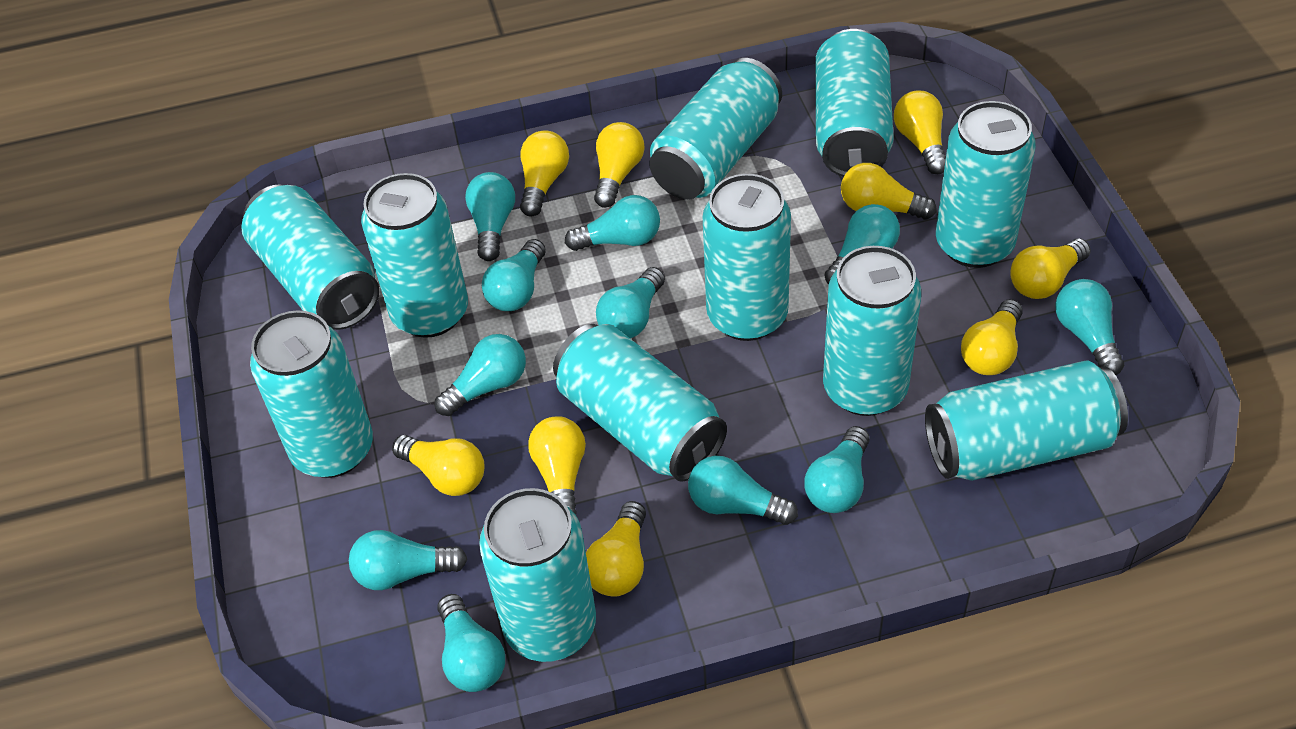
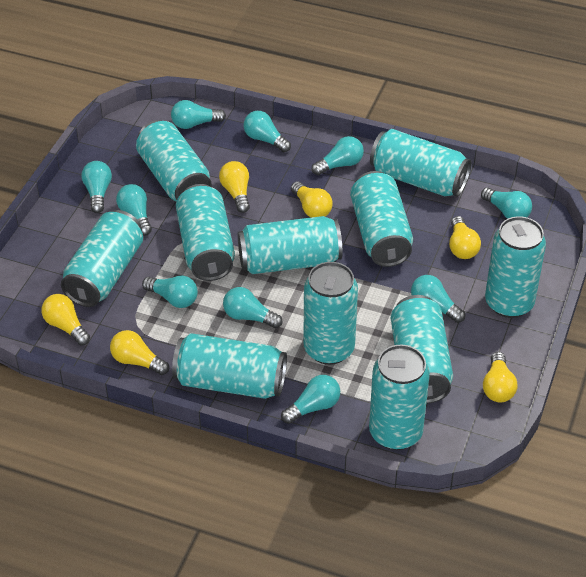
turquoise light bulb: [349,530,467,590] [435,334,526,416] [437,594,505,692] [465,172,515,261] [482,239,546,311] [565,195,660,251] [596,267,665,338] [688,456,798,525] [804,426,870,513] [824,204,900,285] [1055,279,1124,375] = 11 -> [82,161,112,213] [116,184,152,236] [142,276,198,308] [171,100,226,129] [223,287,282,328] [243,111,291,152] [281,375,340,424] [312,136,364,175] [411,275,465,323] [481,187,532,219] = 10
yellow light bulb: [392,435,485,496] [520,130,569,217] [528,416,586,515] [586,501,646,597] [594,122,644,208] [841,163,937,220] [894,91,946,174] [961,299,1023,375] [1010,239,1091,299] = 9 -> [41,294,90,345] [110,330,169,375] [219,161,250,213] [291,181,333,218] [449,216,481,259] [483,352,517,402] = 6

